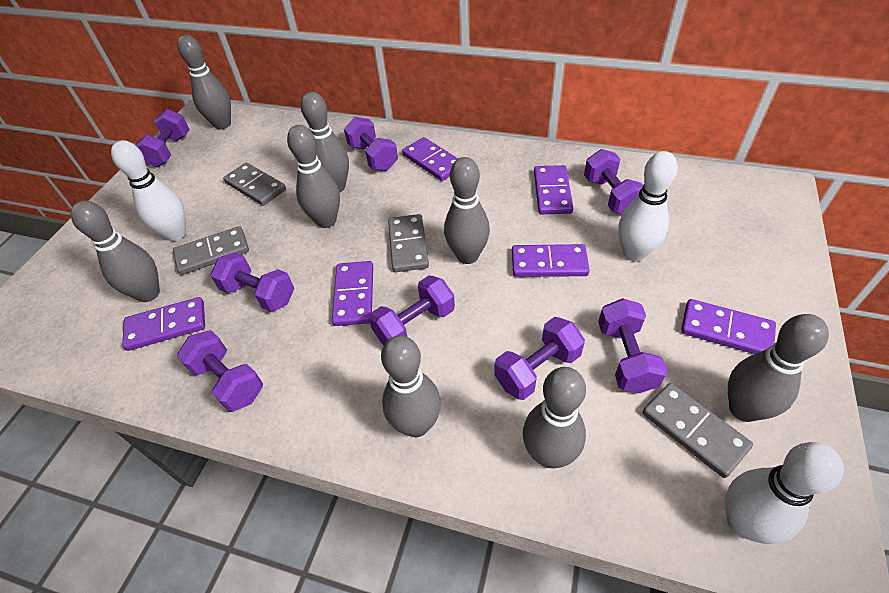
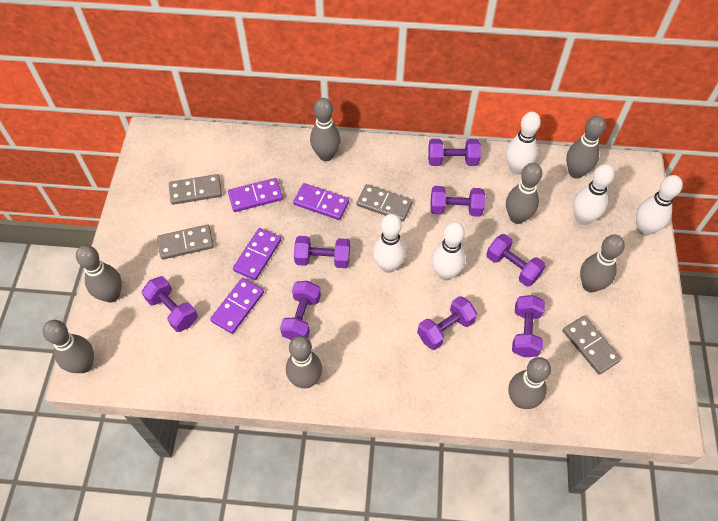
purple domino: [122,297,205,351] [332,261,373,326] [402,137,458,181] [512,244,590,277] [534,165,573,214] [681,299,776,354] = 6 -> [210,278,264,334] [228,178,283,212] [233,228,281,280] [293,183,349,220] = 4
white bowling pin: [111,140,186,241] [618,151,678,261] [725,442,844,544] = 3 -> [373,214,406,273] [432,222,466,280] [506,112,541,175] [573,164,615,225] [636,175,683,236] = 5

